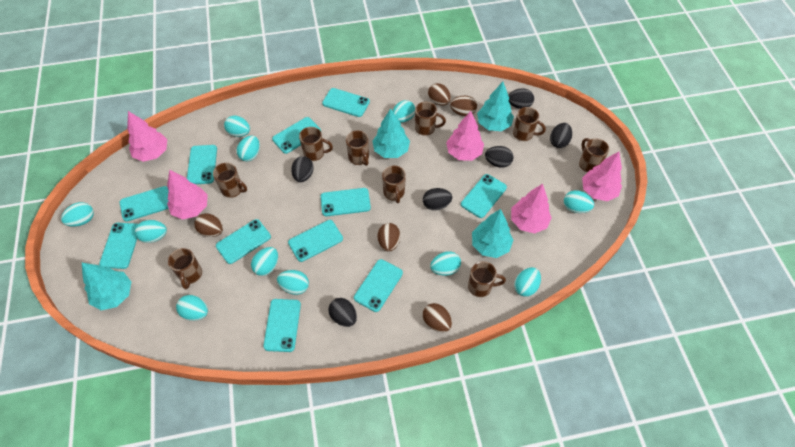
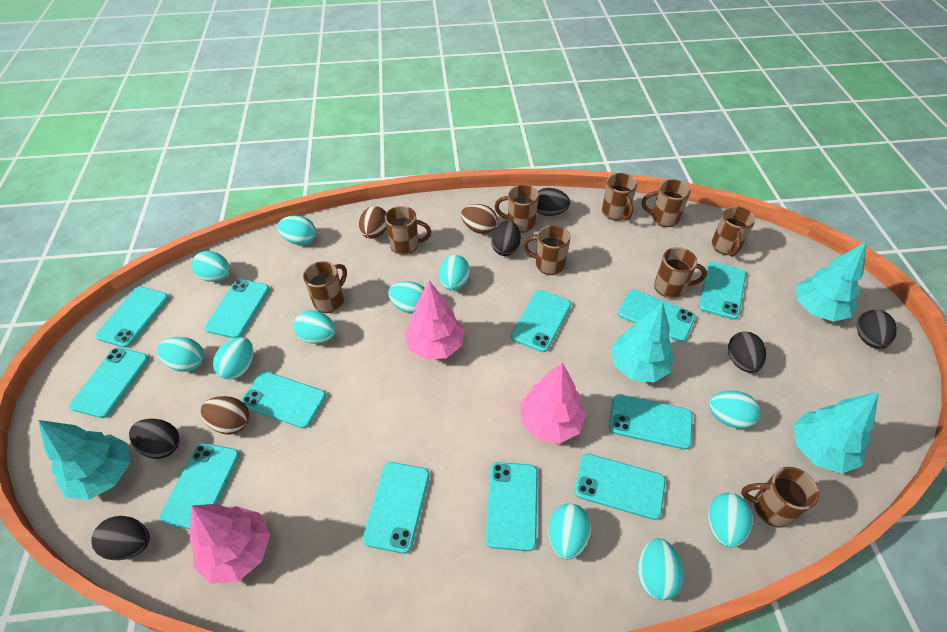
brown egg: [194,213,223,237] [378,223,400,252] [423,303,452,332] [428,83,451,106] [450,96,477,116] = 5 -> [201,396,250,435] [359,206,387,239] [461,204,497,234] = 3
pink tree: [127,111,167,162] [167,170,208,220] [446,111,484,161] [511,184,552,234] [582,152,622,201] = 5 -> [190,504,270,584] [404,280,464,360] [520,362,586,444] = 3
turquoise phone: [99,223,138,269] [120,186,169,222] [187,145,217,184] [216,219,271,264] [263,299,301,352] [272,117,321,154] [288,220,343,262] [321,188,371,216] [322,88,370,117] [354,259,403,312] [461,174,507,218] = 11 -> [69,347,149,418] [96,287,169,348] [160,443,240,529] [205,279,270,338] [241,371,326,429] [362,462,430,554] [485,462,538,551] [511,290,571,352] [574,454,666,520] [609,394,693,450] [618,289,696,342] [699,262,746,320] = 12

